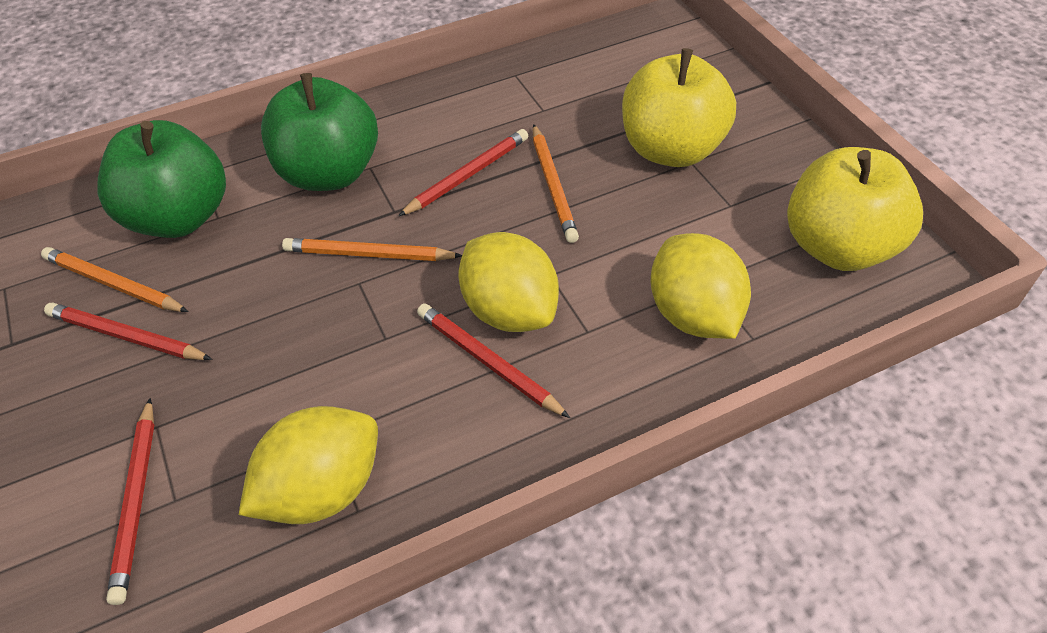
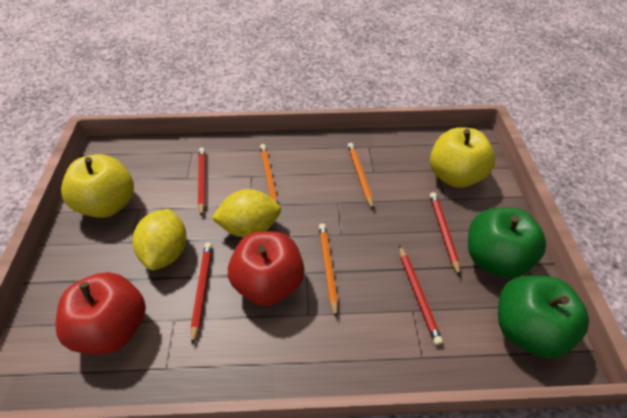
red apple: none = 0 -> [56,272,146,354] [228,231,305,306] = 2
yellow lemon: [239,406,378,524] [458,232,559,332] [651,233,751,339] = 3 -> [133,209,186,270] [211,189,281,237] = 2

